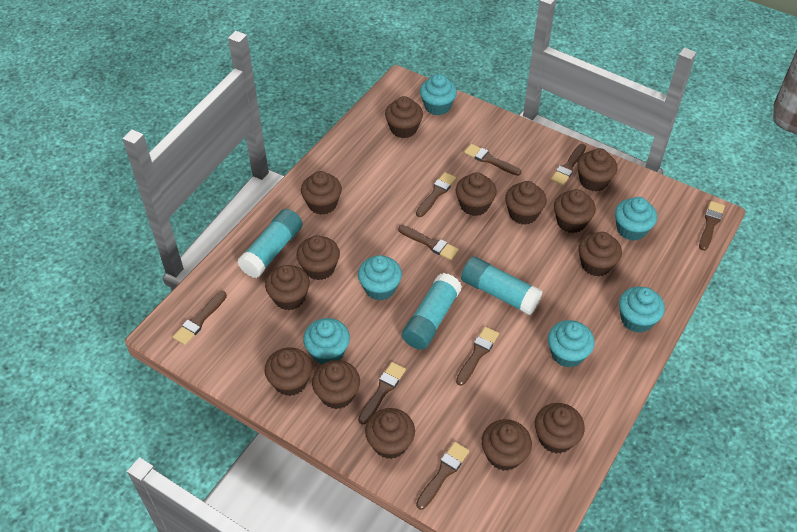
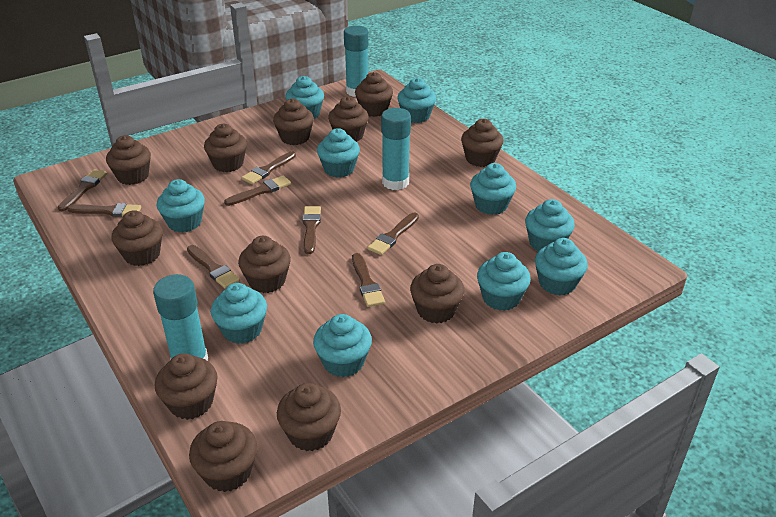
brown brush: [173,291,227,345] [358,362,406,425] [398,225,459,260] [416,172,456,217] [416,442,469,510] [456,327,499,386] [464,144,522,176] [551,144,586,186] [699,201,725,251] = 9 -> [58,169,107,211] [67,203,141,217] [187,245,240,288] [224,176,291,206] [241,151,296,184] [302,206,321,254] [352,253,385,307] [367,213,419,255] = 8
brown cupcake: [265,265,310,310] [265,347,312,396] [296,235,340,280] [301,171,342,215] [312,360,360,409] [365,408,415,459] [385,96,423,138] [456,172,497,216] [481,419,532,471] [505,181,547,225] [535,403,585,454] [554,189,596,233] [577,148,617,191] [578,232,622,277] = 14 -> [106,135,151,185] [111,210,163,266] [155,353,218,420] [189,421,257,492] [204,124,247,172] [238,236,291,293] [273,98,314,145] [277,383,341,451] [328,96,369,142] [355,72,393,117] [410,264,464,323] [461,119,503,167] = 12
turquoise cupcake: [303,318,350,364] [358,255,402,300] [420,74,457,115] [548,320,595,368] [615,197,657,241] [619,287,665,333] = 6 -> [157,179,205,233] [211,283,267,344] [285,76,324,119] [313,314,372,377] [317,128,360,178] [397,78,436,123] [470,163,516,215] [477,252,531,311] [525,199,575,251] [535,238,588,296] = 10

